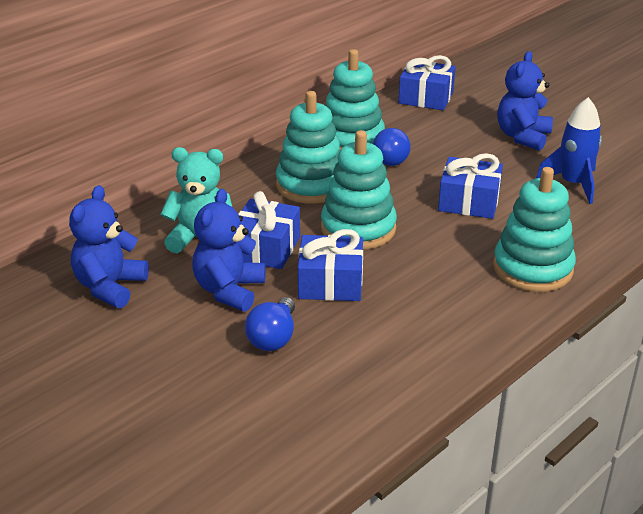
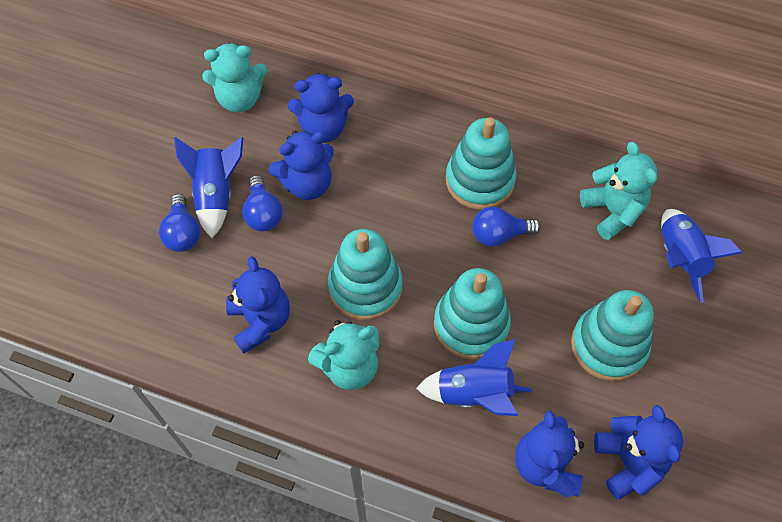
blue gift: [239,191,300,269] [298,229,363,301] [399,55,456,110] [438,153,503,219] = 4 -> none = 0
blue light bulb: [245,297,295,351] [373,128,411,166] = 2 -> [159,194,200,252] [242,175,283,232] [472,207,541,247] = 3
blue rocket: [536,97,602,204] = 1 -> [174,137,244,238] [416,339,532,416] [661,209,743,303] = 3
blue teddy bear: [69,185,149,308] [192,189,266,312] [497,51,553,151] = 3 -> [226,256,290,354] [268,130,334,200] [288,73,354,143] [515,411,584,497] [594,405,683,499] = 5
turquoise teddy bear: [160,147,232,254] = 1 -> [202,43,267,112] [308,320,379,390] [580,142,657,240] = 3

